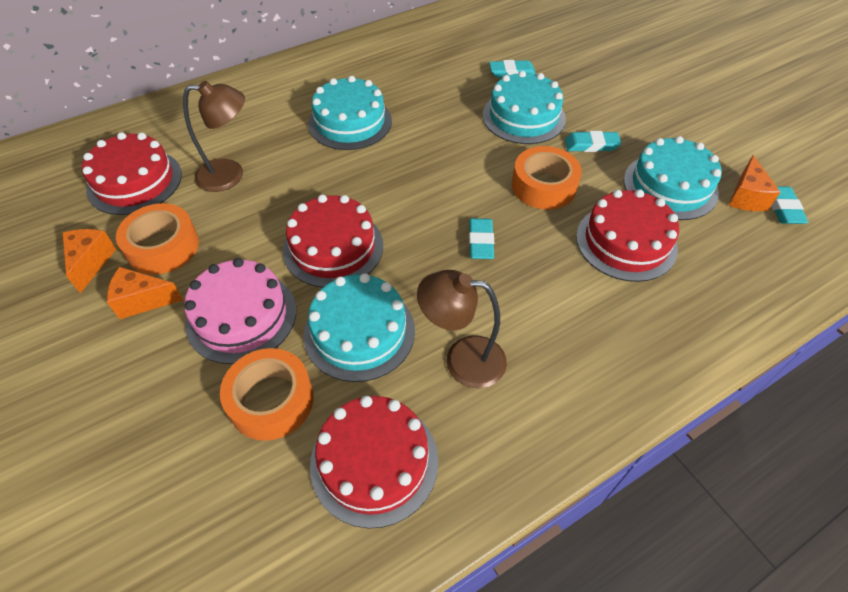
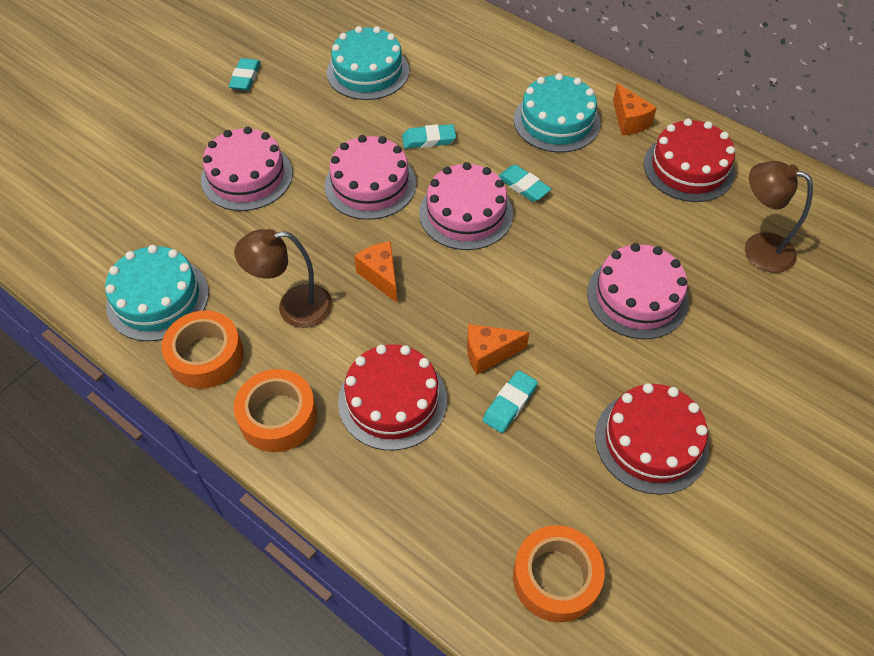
pink cake: [184,258,296,364] = 1 -> [201,127,293,211] [325,135,416,220] [419,162,513,250] [587,243,689,339] = 4
red cake: [82,132,182,215] [283,194,383,287] [310,396,438,528] [576,189,679,282] = 4 -> [338,344,447,450] [595,383,709,495] [644,119,735,202] = 3
turquoise cake: [304,273,415,382] [308,76,392,150] [483,71,566,144] [624,136,722,220] = 4 -> [105,245,209,341] [327,26,409,100] [514,73,600,153] = 3

